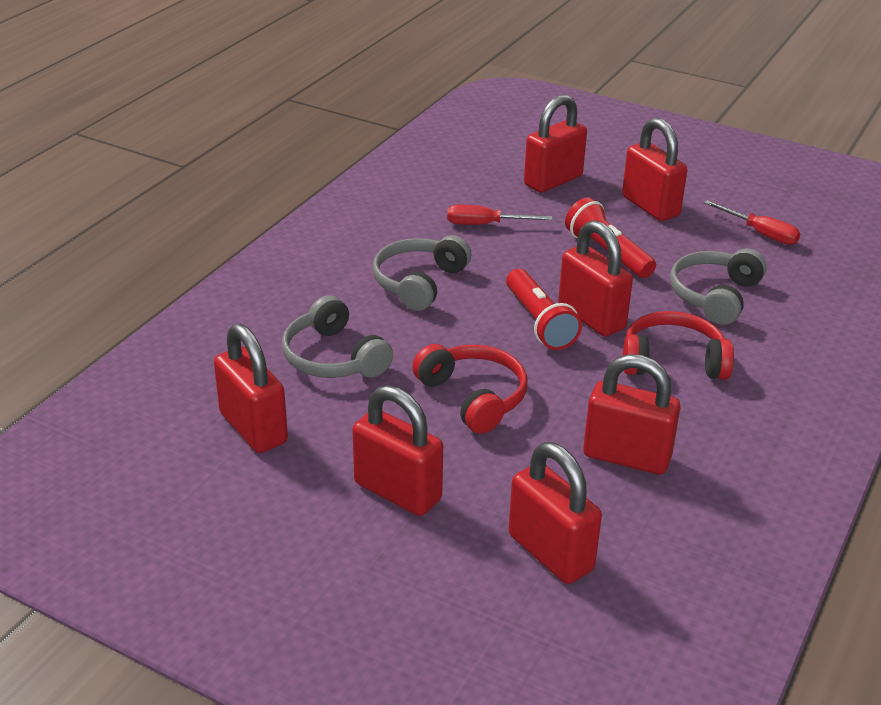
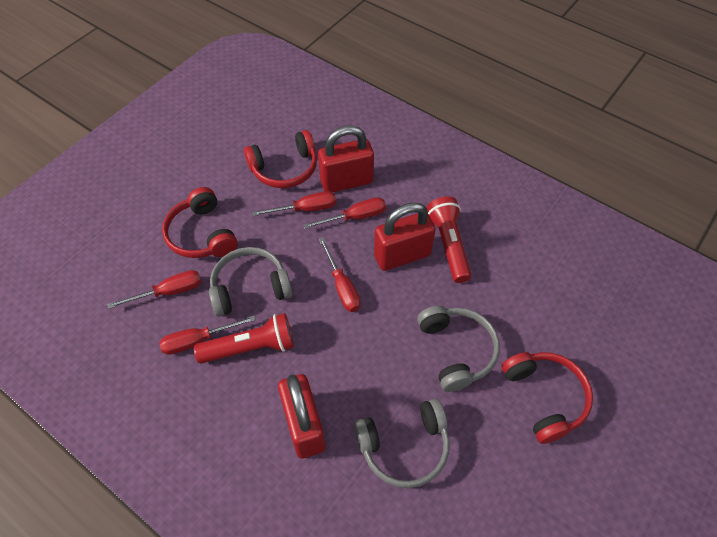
red headphones: [412,344,527,434] [623,311,734,380] = 2 -> [162,187,237,258] [244,130,317,188] [502,352,593,444] = 3
red padlock: [214,324,288,453] [352,385,443,516] [509,442,602,584] [524,94,587,193] [558,220,633,337] [583,354,681,475] [622,118,687,221] = 7 -> [278,374,325,459] [318,125,374,192] [374,202,436,271] = 3
red screwdriver: [447,205,553,225] [704,200,801,245] = 2 -> [108,270,201,309] [159,315,256,355] [252,191,336,216] [304,197,386,229] [319,237,361,312] = 5

